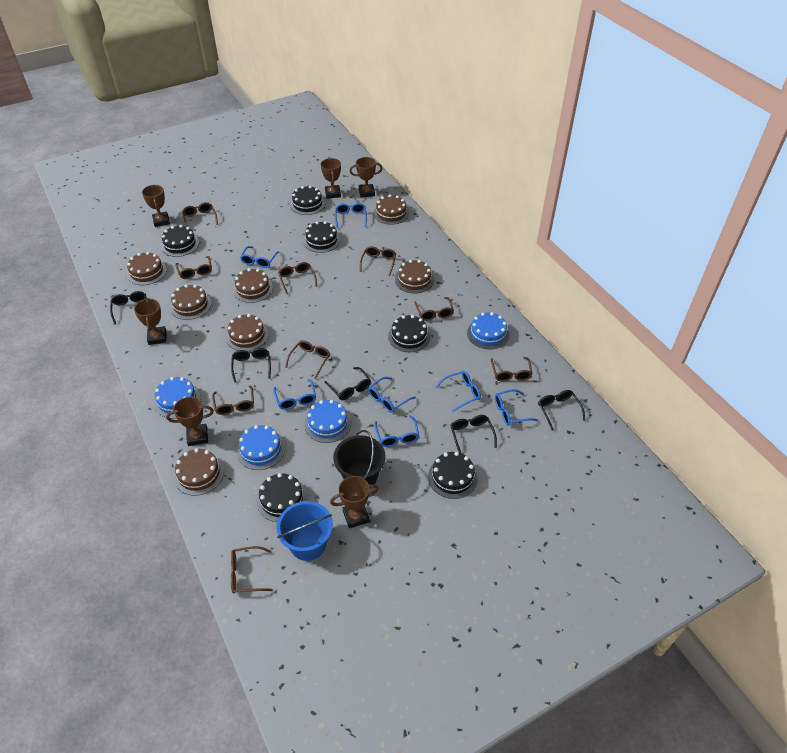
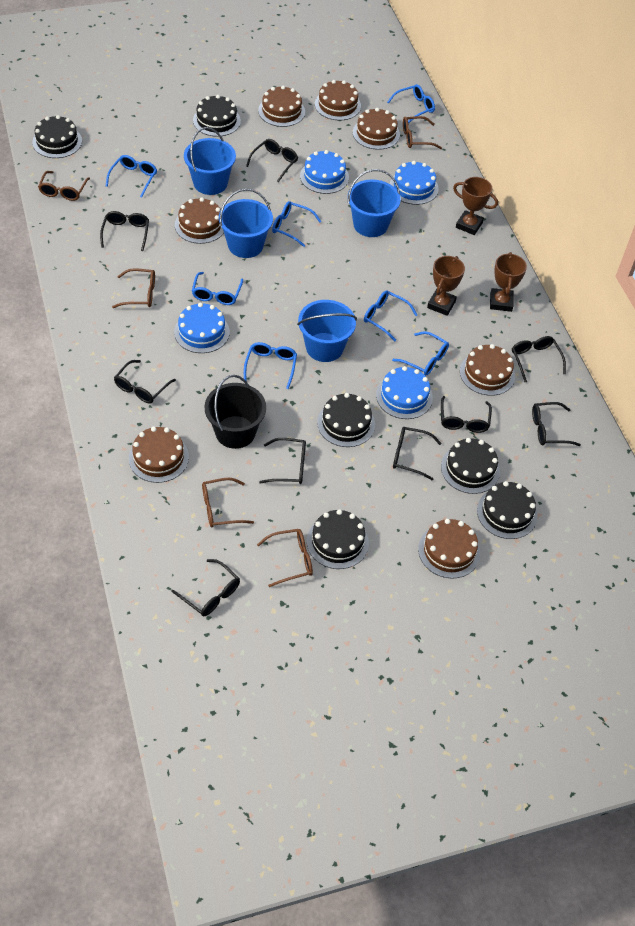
black glasses: [110,291,147,324] [231,348,271,383] [324,367,371,400] [450,415,497,454] [538,390,585,431] = 5 -> [100,211,149,251] [114,360,176,404] [172,559,240,616] [246,139,298,182] [259,438,306,484] [393,427,442,481] [441,396,492,433] [512,336,566,382] [532,402,581,446] = 9
blue bucket: [276,501,333,561] = 1 -> [184,127,236,195] [219,189,273,258] [297,300,357,362] [348,169,401,237] = 4
brown glasses: [175,256,212,279] [182,202,218,227] [212,385,254,415] [231,546,273,594] [278,262,317,294] [285,340,330,379] [360,246,396,276] [414,297,454,321] [491,357,532,382] = 9 -> [38,171,90,201] [112,268,155,308] [202,478,254,527] [257,529,313,587] [403,116,442,149] = 5
brown trophy: [134,298,167,345] [142,185,170,227] [166,397,214,446] [321,158,341,199] [330,476,379,528] [349,157,383,197] = 6 -> [427,256,465,316] [453,177,498,235] [490,252,527,312] = 3

